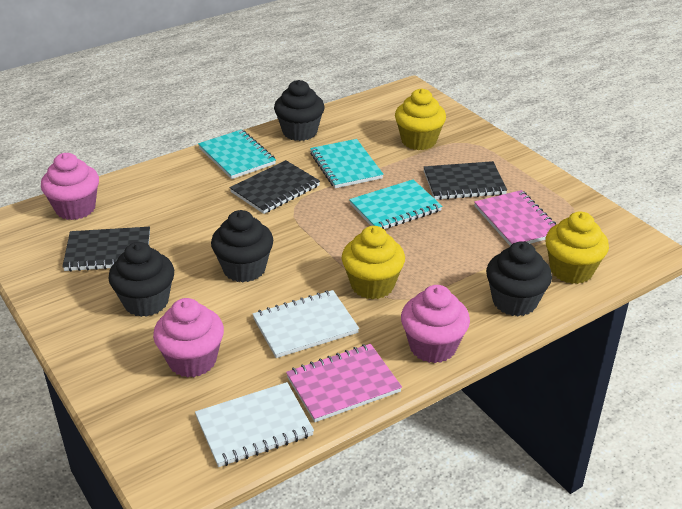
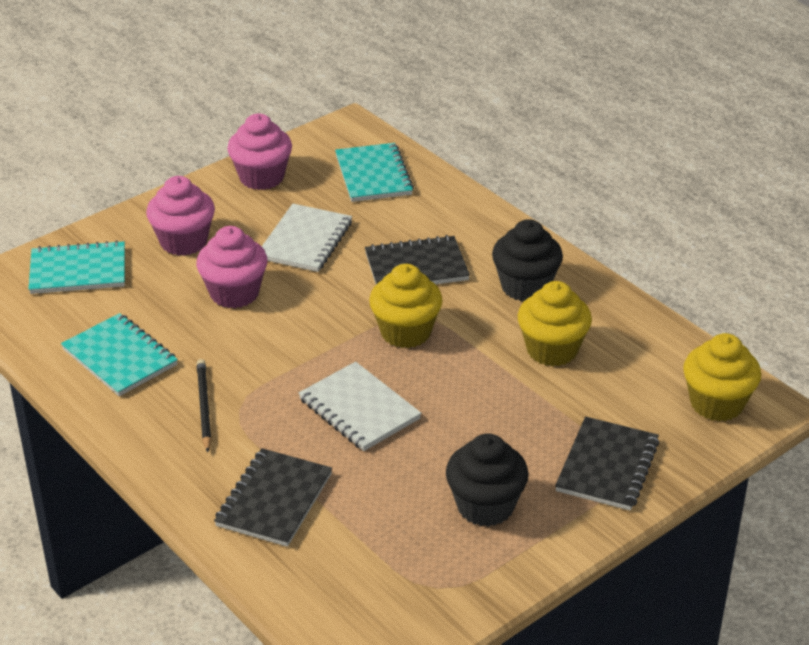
black cupcake: [108,242,174,317] [211,210,273,282] [274,80,325,141] [486,241,552,316] = 4 -> [446,433,529,527] [492,219,563,301] = 2
black pencil: none = 0 -> [197,359,212,453] = 1
pink notebook: [286,344,402,422] [474,190,556,246] = 2 -> none = 0

